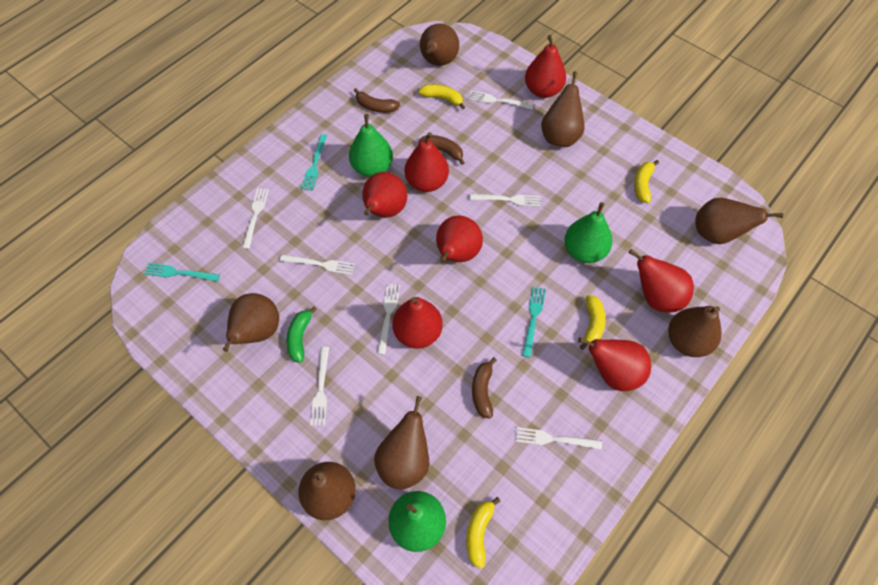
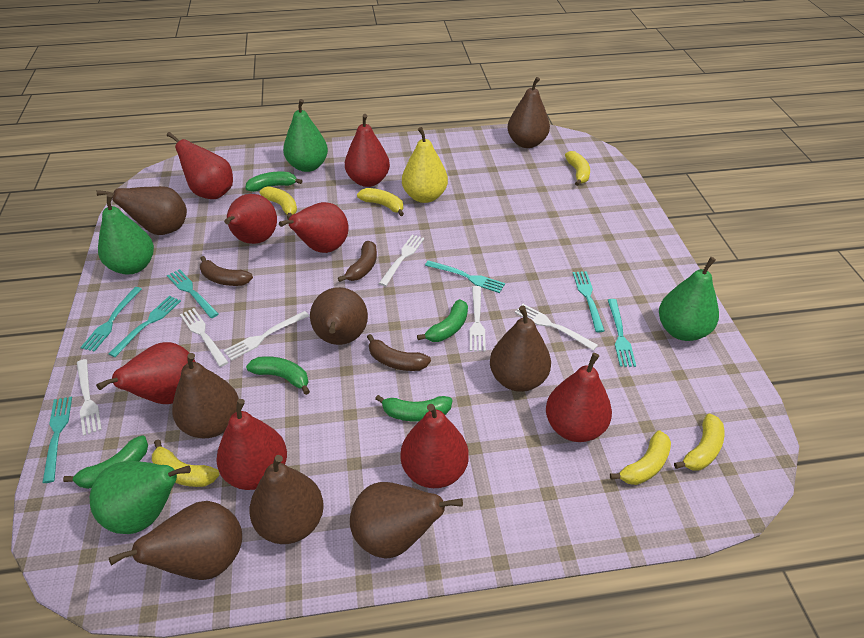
brown pear: [223,293,279,352] [298,462,356,520] [374,396,429,489] [420,24,459,66] [541,71,584,147] [668,306,722,357] [695,198,783,244] = 7 -> [96,186,187,235] [109,501,242,580] [172,353,239,438] [249,455,324,544] [310,287,368,345] [350,482,463,559] [490,305,551,392] [507,77,550,148] = 8
green banana: [287,306,317,363] = 1 -> [63,436,148,489] [246,171,302,192] [246,356,310,395] [375,395,453,422] [417,299,468,342] = 5
green pear: [349,114,393,177] [388,491,446,552] [564,202,613,263] = 3 -> [90,461,191,534] [98,194,154,274] [283,99,328,172] [659,257,719,341] = 4
red pear: [362,172,407,218] [392,297,443,349] [405,132,449,192] [436,216,483,263] [525,35,566,98] [578,337,651,391] [629,249,694,312] = 7 -> [96,342,195,404] [167,132,233,199] [216,399,287,490] [224,194,277,244] [279,202,349,253] [345,114,390,187] [401,404,469,488] [546,353,612,442] = 8
turquoise fork: [144,263,220,282] [301,134,327,191] [522,286,546,358] = 3 -> [42,396,72,483] [80,287,142,352] [109,296,181,357] [167,269,219,318] [425,260,505,293] [573,271,605,332] [608,299,636,367] = 7
white fork: [242,188,269,249] [280,255,355,275] [310,347,329,426] [377,284,400,355] [468,91,534,109] [470,194,541,207] [516,427,602,450] = 7 -> [77,359,102,436] [180,308,229,367] [224,311,309,361] [379,235,424,286] [470,286,486,351] [515,304,598,351] = 6
yellow banana: [419,84,465,109] [466,497,500,569] [579,295,606,350] [634,160,659,203] = 4 -> [152,439,220,487] [259,186,297,220] [357,188,404,216] [565,151,590,186] [610,430,671,485] [674,413,725,470] = 6
yellow pear: none = 0 -> [402,127,448,203] = 1

